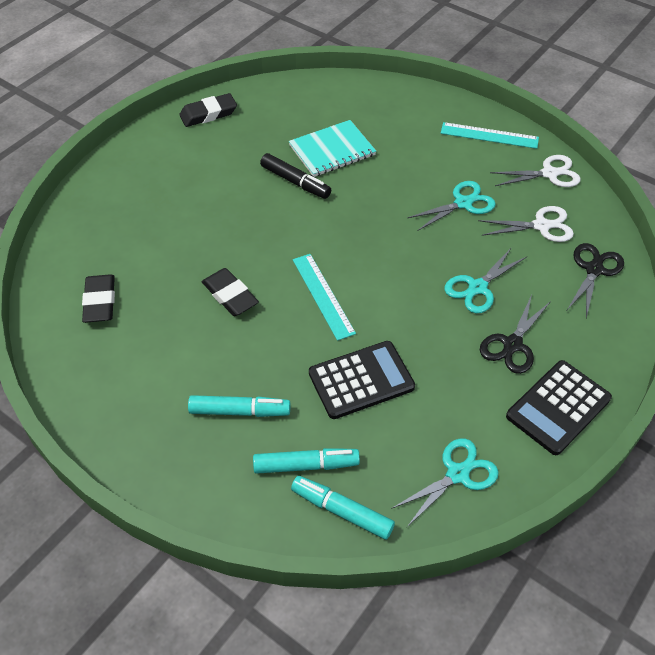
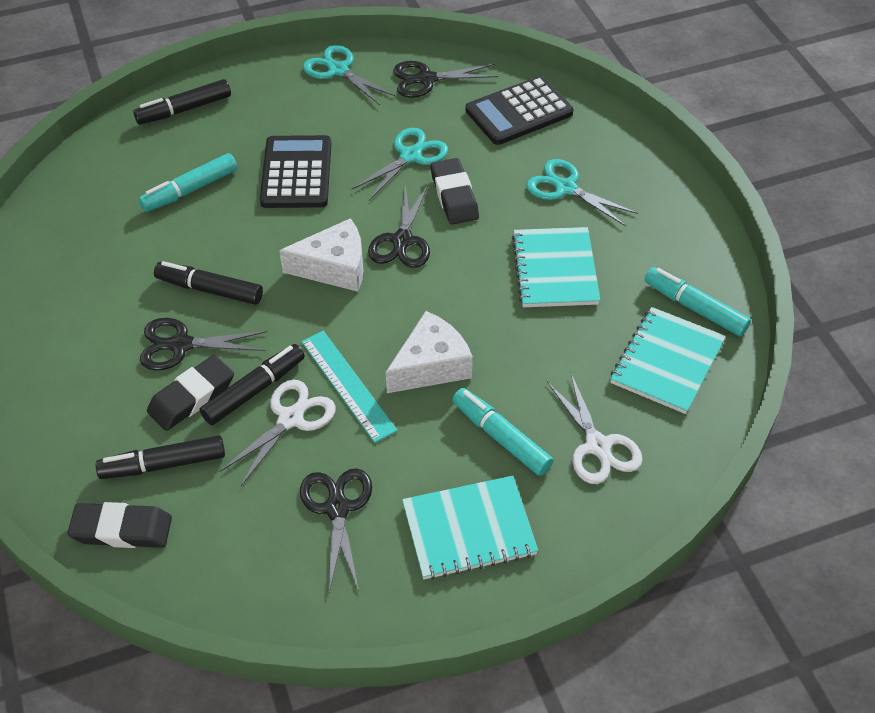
black marker: [260,153,331,199] = 1 -> [96,436,225,479] [133,79,231,125] [154,261,263,305] [200,344,305,425] = 4
black scissors: [480,295,551,374] [567,243,624,318] = 2 -> [140,318,267,370] [300,468,372,592] [368,183,430,268] [393,61,498,98] = 4
turquoise notebook: [289,120,376,177] = 1 -> [402,476,538,580] [512,227,600,307] [610,307,726,414] = 3
turquoise ruler: [293,254,356,341] [441,122,539,149] = 2 -> [301,331,398,443] = 1
white cheese: none = 0 -> [279,218,363,292] [386,311,473,393] = 2

